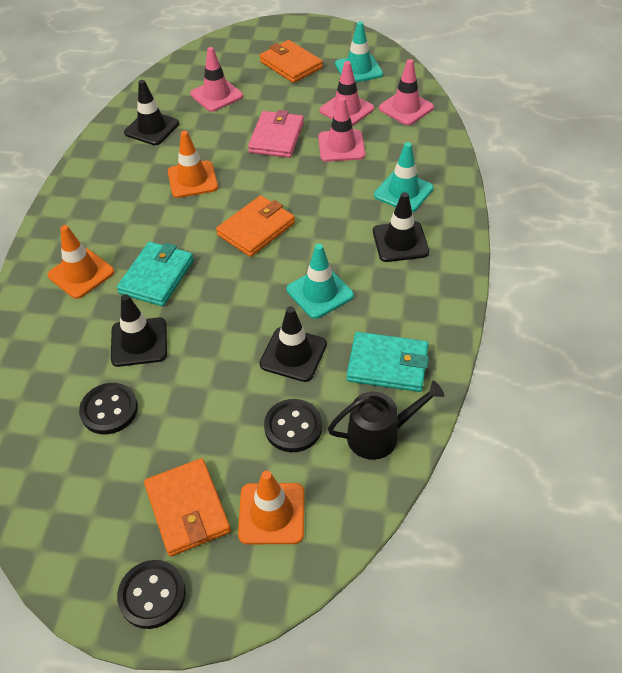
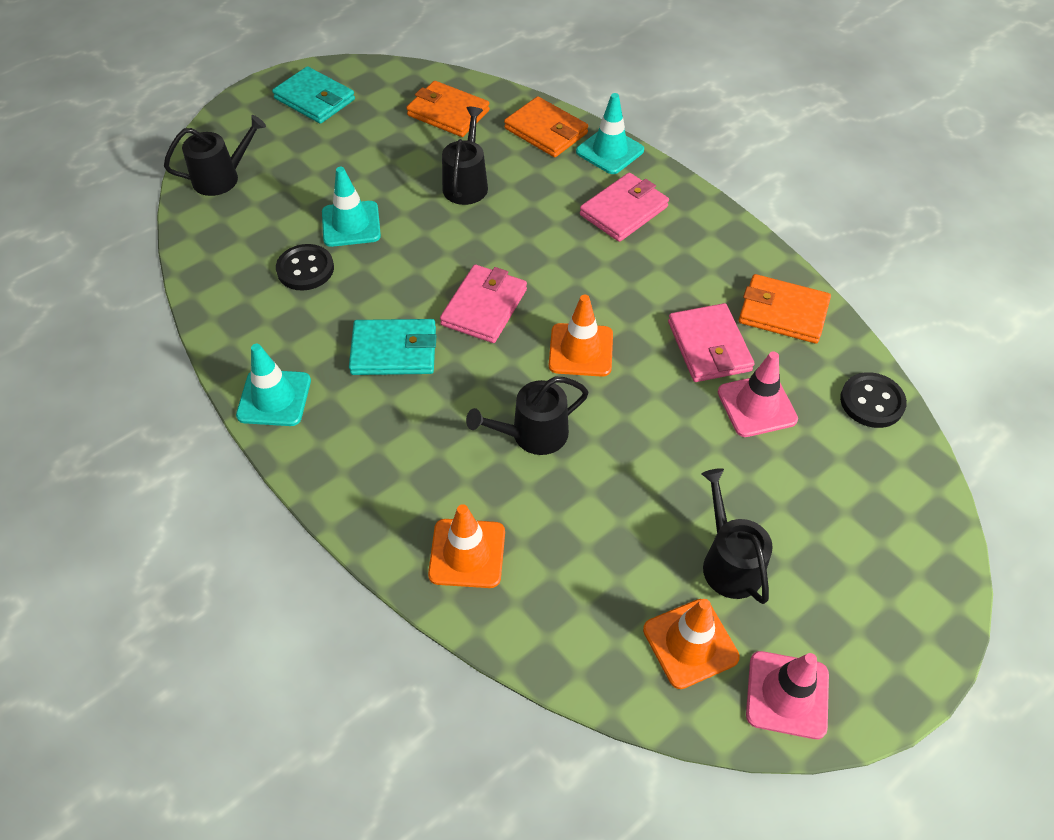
black button: [79,383,138,434] [117,560,186,629] [264,399,322,452] = 3 -> [276,244,334,291] [840,372,907,428] = 2
black traffic cone: [111,294,167,367] [124,80,179,145] [259,306,327,382] [373,192,429,262] = 4 -> none = 0
black watering can: [328,381,444,460] = 1 -> [164,115,266,196] [442,107,488,205] [466,377,589,455] [701,468,773,604] = 4
pink traffic cone: [190,47,243,112] [318,97,365,162] [319,61,374,126] [379,59,434,125] = 4 -> [718,351,798,437] [746,651,829,739] = 2
pink wallet: [248,110,304,158] = 1 -> [440,264,527,343] [580,173,669,242] [668,303,754,382] = 3

